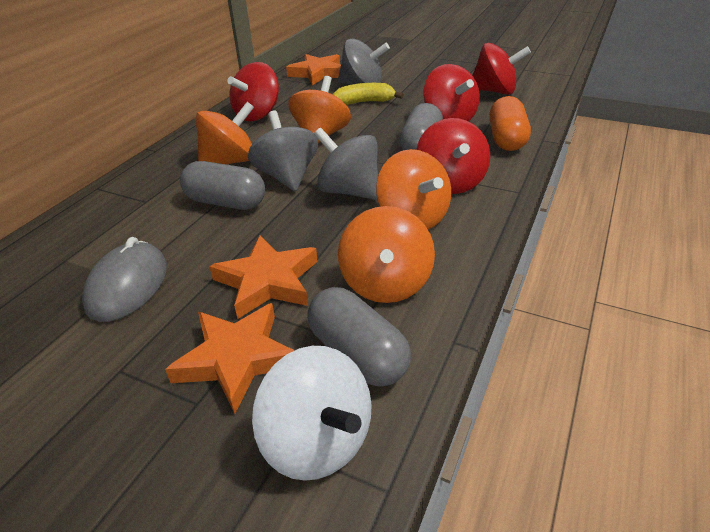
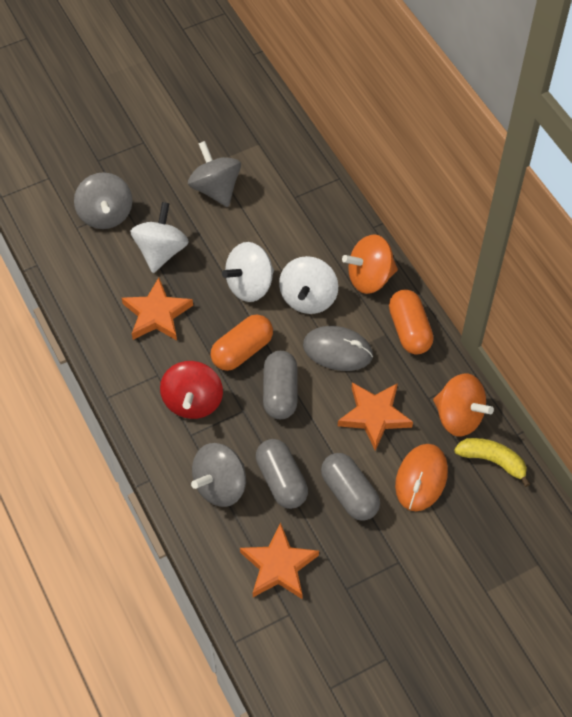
orange capsule: [489,96,531,151] = 1 -> [210,314,273,371] [389,289,434,355] = 2
orange mouse: none = 0 -> [395,444,448,511] = 1
orange spinning top: [196,102,254,165] [288,76,351,143] [338,206,435,303] [376,149,451,230] = 4 -> [342,234,398,294] [433,373,494,437] = 2
red spinning top: [227,62,279,121] [416,118,490,194] [423,64,480,121] [472,43,531,95] = 4 -> [160,361,223,419] = 1
white spinning top: [252,346,372,481] = 1 -> [130,202,189,273] [222,242,274,302] [279,256,338,314] = 3

